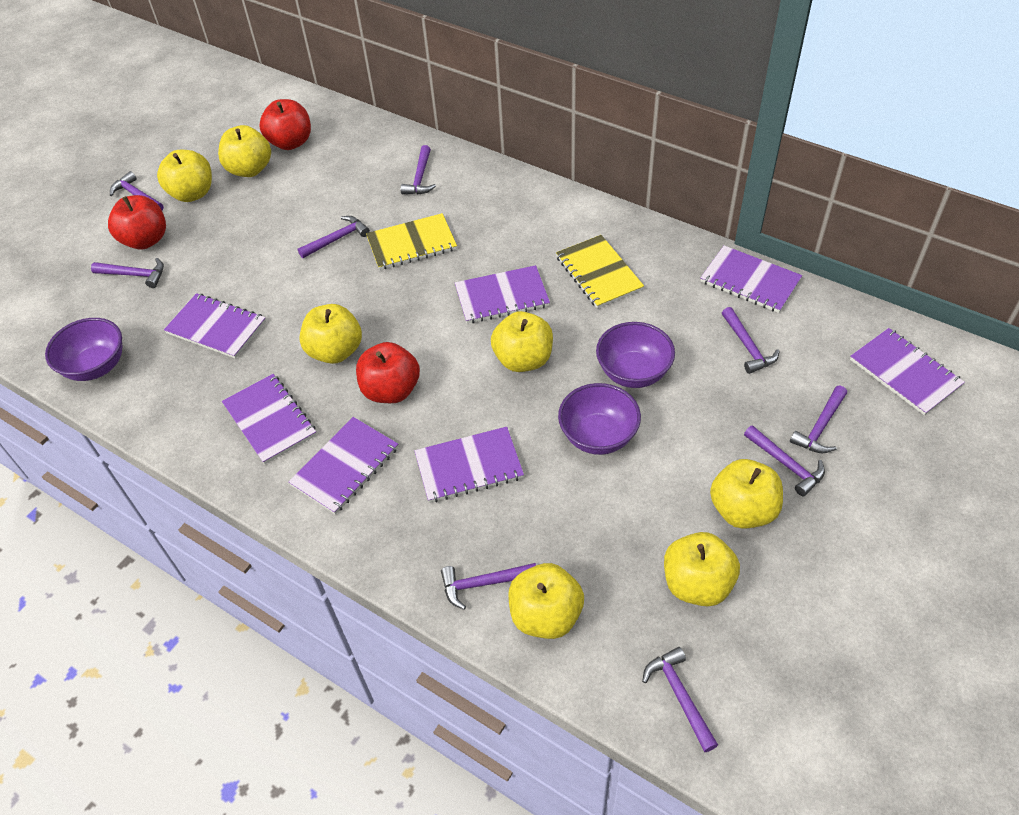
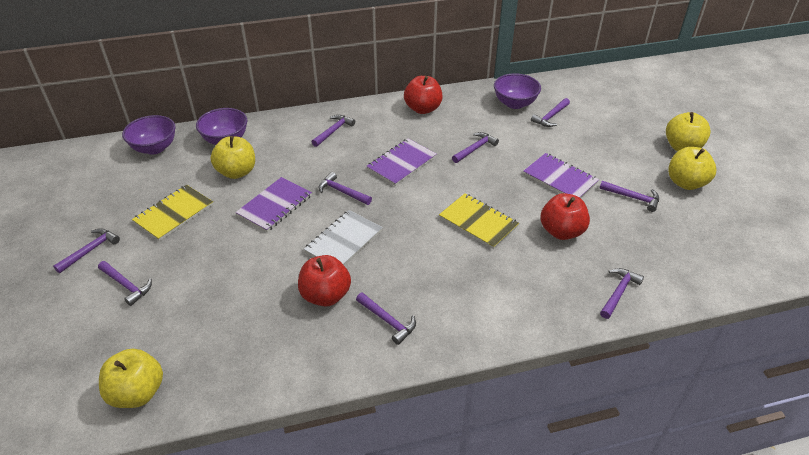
purple notebook: [164,293,266,359] [222,374,317,464] [289,417,398,515] [414,427,524,503] [455,265,550,324] [700,245,802,313] [850,328,965,415] = 7 -> [235,177,312,232] [366,138,437,186] [523,153,599,198] = 3
white notebook: none = 0 -> [304,210,383,266] = 1
yellow apple: [157,150,212,202] [218,125,271,177] [299,304,362,364] [491,311,553,372] [508,563,584,639] [664,532,740,607] [710,459,783,529] = 7 -> [99,348,163,408] [211,136,255,179] [666,112,711,151] [668,147,716,190] = 4

